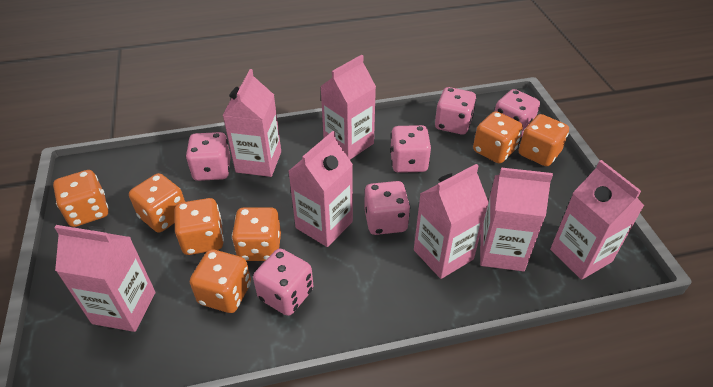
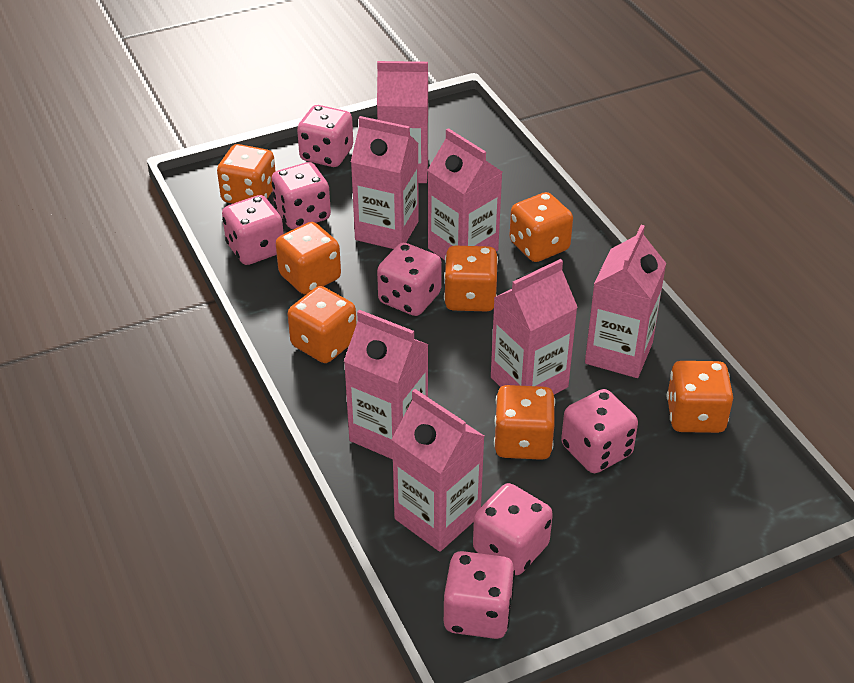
pink dice: [186,132,231,181] [253,248,313,316] [364,181,410,235] [390,125,431,173] [435,87,476,135] [495,89,540,138] = 6 -> [222,195,284,265] [272,162,331,229] [297,105,353,167] [377,243,442,316] [444,551,515,639] [473,483,553,575] [561,389,638,473] = 7

